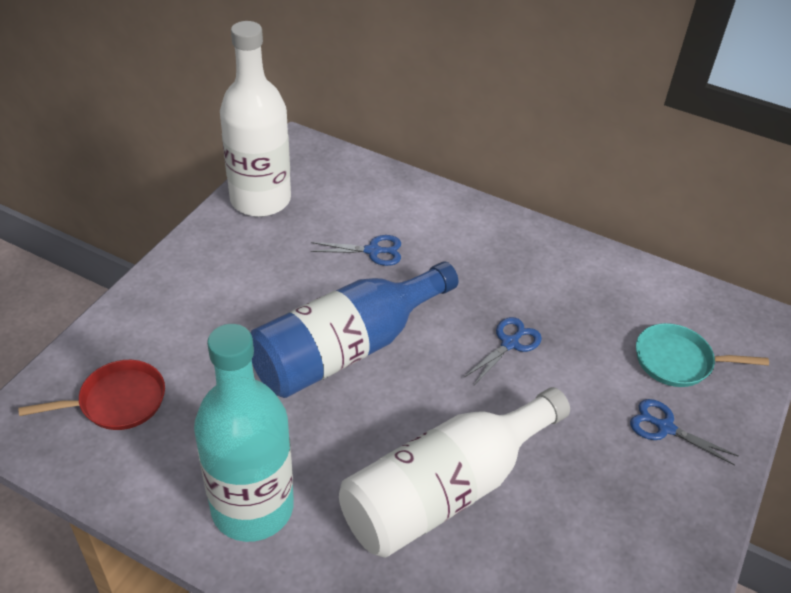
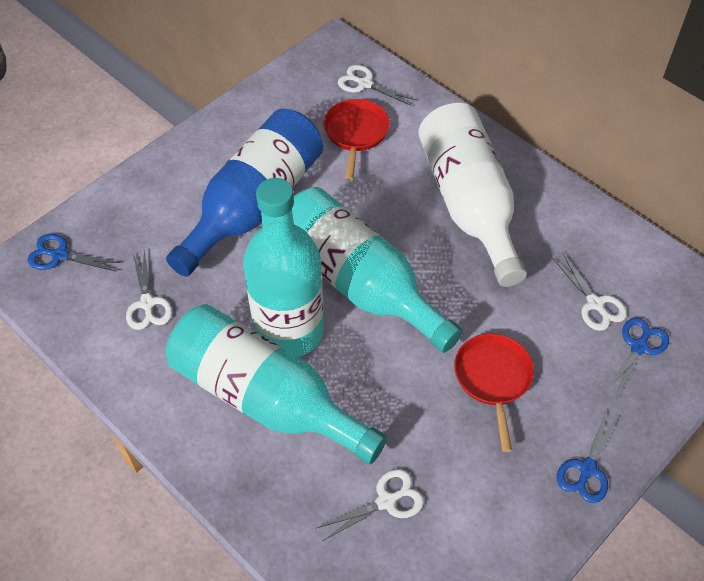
red pan: [18,360,165,430] = 1 -> [324,99,390,180] [454,334,534,452] = 2
turquoise bottle: [194,324,294,542] = 1 -> [166,304,387,464] [243,178,324,357] [292,187,463,353] = 3
turquoise pan: [636,323,769,387] = 1 -> none = 0
white bottle: [220,21,291,217] [339,387,570,558] = 2 -> [418,103,527,287] = 1
white scissors: none = 0 -> [126,250,172,330] [317,469,424,541] [338,65,416,106] [553,254,627,331] = 4

